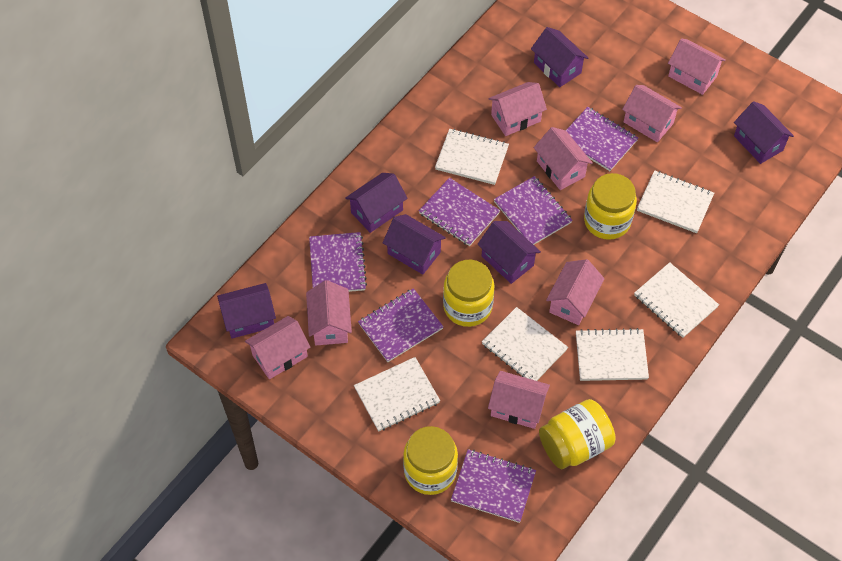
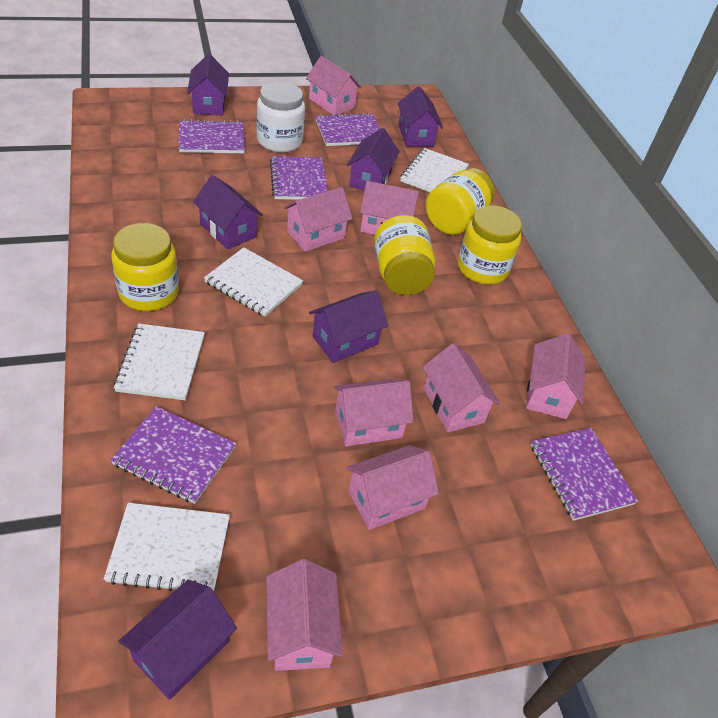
purple notebook: [309,232,367,292] [358,288,444,362] [419,178,500,246] [451,449,536,523] [494,176,573,245] [566,107,638,171] = 6 -> [110,406,236,504] [179,119,245,153] [270,156,327,200] [315,113,380,146] [531,428,638,521] = 5
white jar: none = 0 -> [256,81,305,153] = 1
white notebook: [354,357,440,432] [435,129,509,185] [482,307,568,381] [576,328,649,381] [634,262,719,338] [637,170,714,233] = 6 -> [104,503,230,591] [114,323,205,400] [204,247,303,317] [400,148,469,192] = 4

